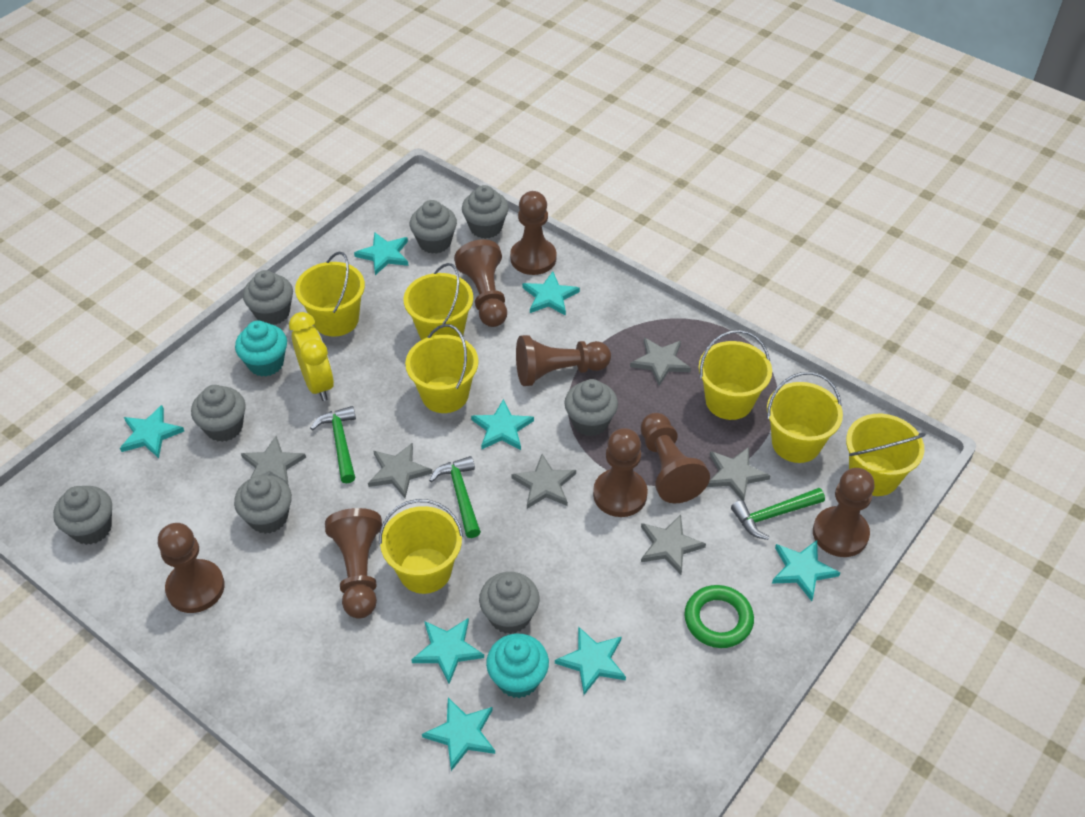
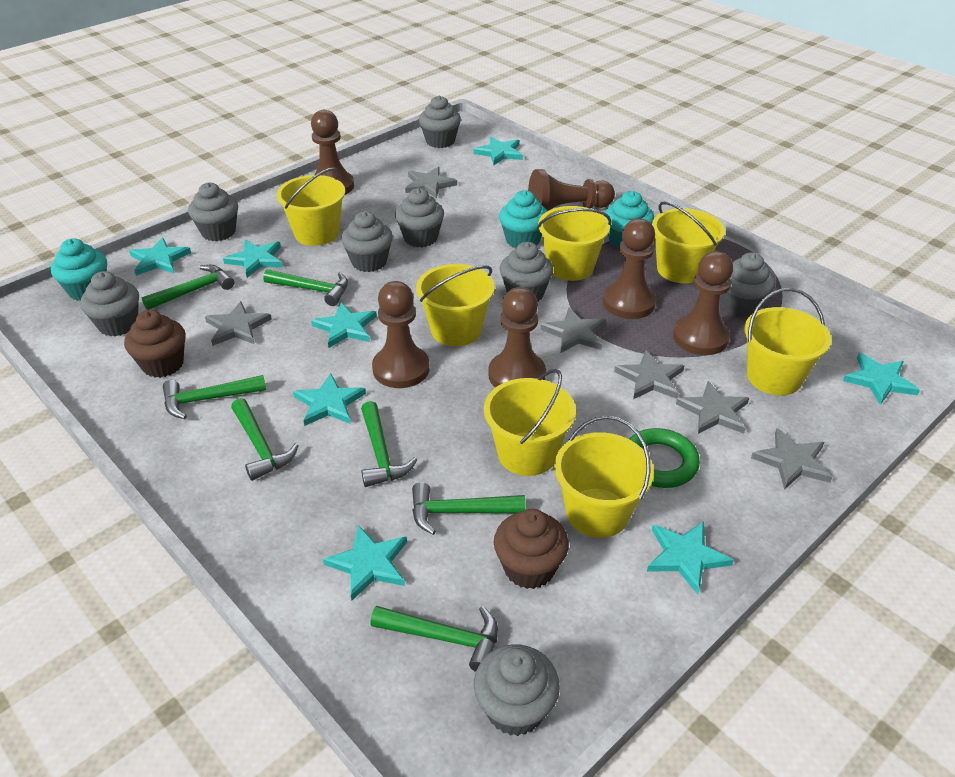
brown cupcake: none = 0 -> [124,310,186,378] [494,509,569,589] = 2
brown pawn: [158,523,225,613] [325,508,382,619] [454,239,507,327] [510,191,557,275] [516,335,611,386] [593,428,648,517] [641,413,710,503] [813,468,875,557] = 8 -> [311,110,354,195] [372,281,430,388] [488,287,546,388] [528,169,615,211] [603,218,656,319] [673,251,733,355] = 6
green hammer: [310,406,356,483] [429,456,481,538] [731,488,825,540] = 3 -> [142,265,234,310] [163,375,266,419] [231,398,299,481] [263,269,348,306] [361,401,417,487] [370,606,498,672] [412,482,526,535] = 7
turquoise cupcake: [235,321,287,377] [486,634,549,698] = 2 -> [51,238,107,301] [499,190,547,248] [605,191,654,248] = 3
yellow clock: [289,312,334,401] = 1 -> none = 0

